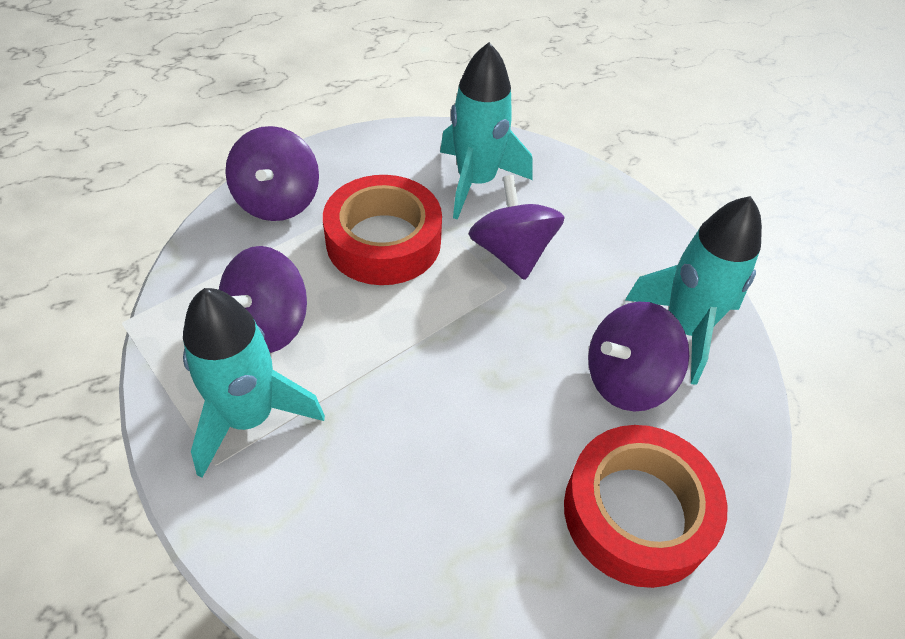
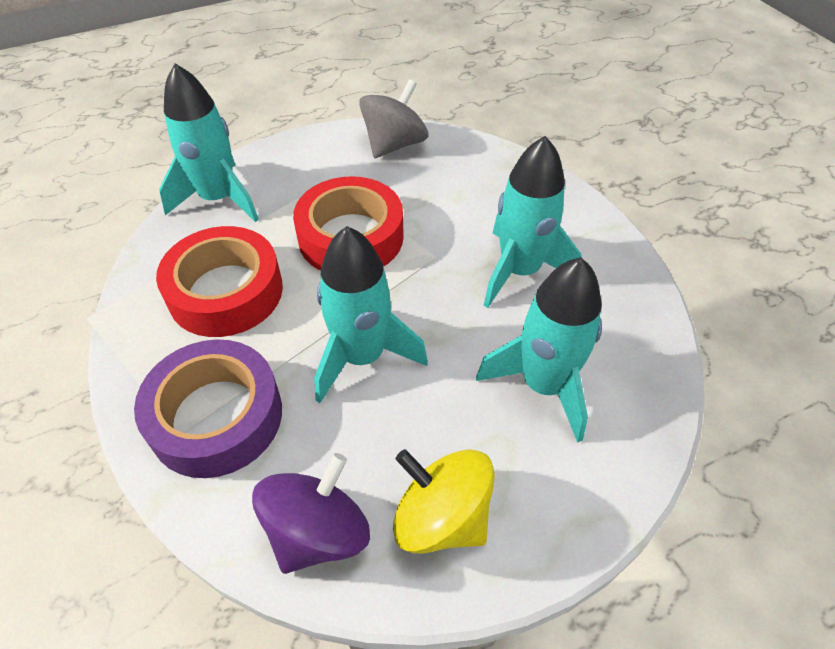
grey spinning top: none = 0 -> [359,79,428,158] = 1
purple spinning top: [219,246,307,353] [225,126,319,221] [468,175,565,280] [588,302,689,411] = 4 -> [252,453,370,574] = 1
purple tape: none = 0 -> [134,339,282,478] = 1
turquoise rocket: [183,288,325,478] [440,42,532,220] [625,196,762,385] = 3 -> [159,63,259,222] [314,226,428,403] [476,258,602,443] [484,136,582,308] = 4
yellow spinning top: none = 0 -> [393,449,495,554] = 1

